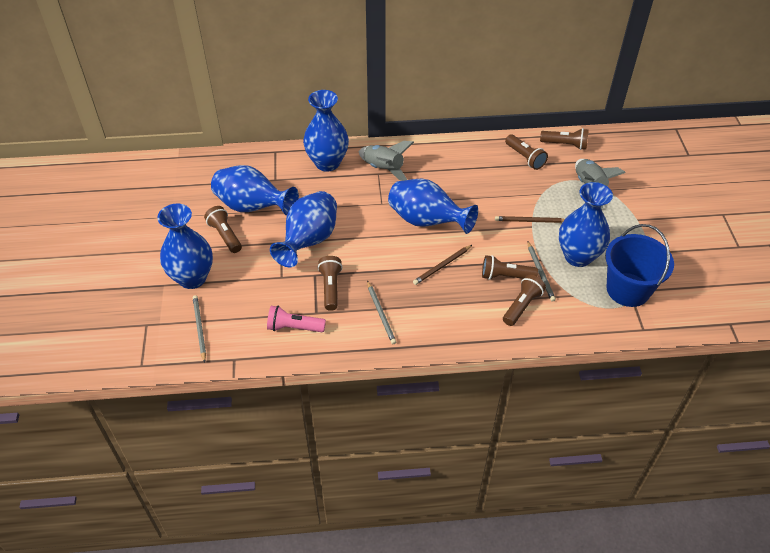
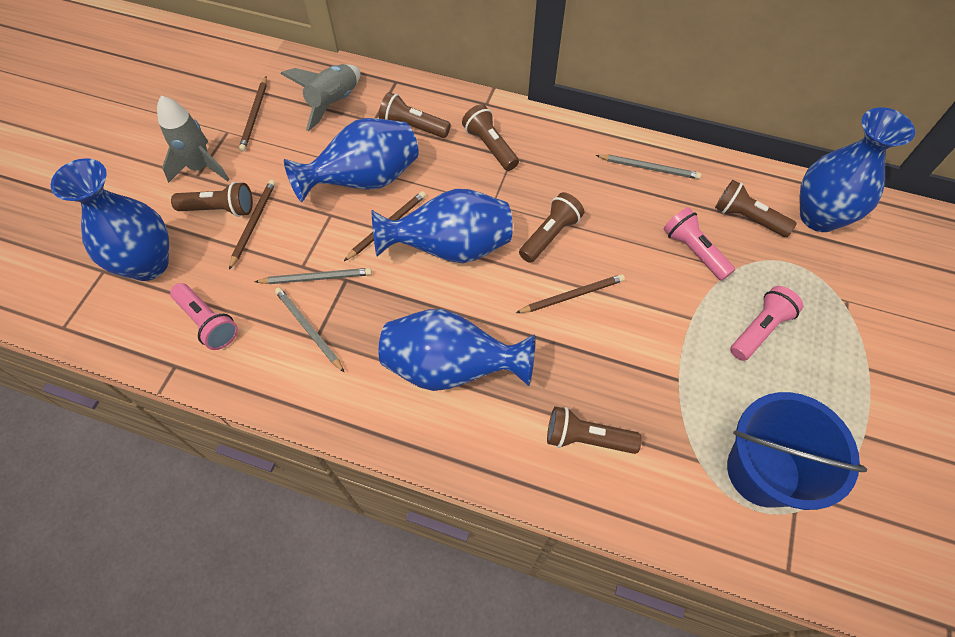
blue vase: [157,204,213,289] [211,165,299,216] [270,191,337,267] [303,90,349,172] [388,179,478,234] [559,182,613,267] = 6 -> [51,158,169,281] [284,118,419,202] [372,189,513,263] [379,309,535,391] [800,108,915,232] = 5
brown pencil: [413,245,472,285] [495,216,565,223] = 2 -> [229,180,276,270] [239,76,267,152] [344,191,426,261] [516,274,625,313] = 4
pink flashlight: [267,306,326,332] = 1 -> [170,283,238,350] [663,207,735,281] [730,286,804,361] = 3

